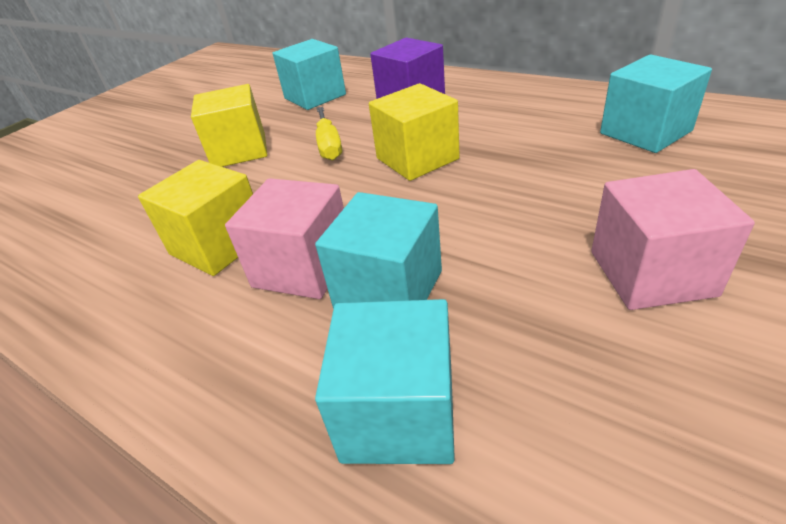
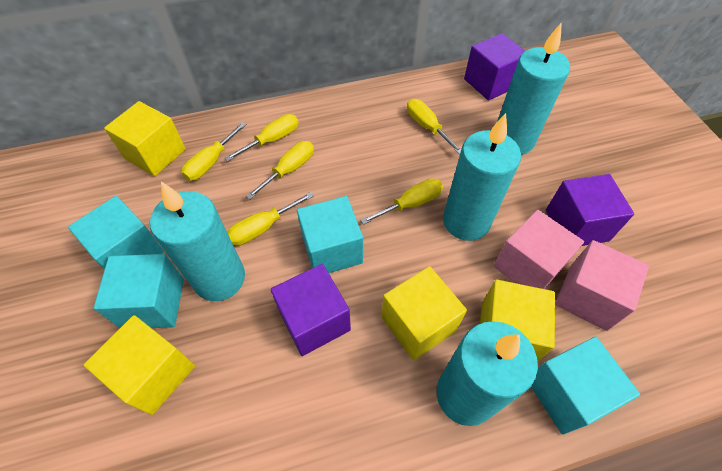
purple cube: [370,37,445,99] = 1 -> [270,264,351,356] [464,33,525,101] [546,174,634,246] = 3
turquoise candle: none = 0 -> [150,181,245,301] [436,321,538,426] [443,113,521,241] [497,22,570,155] = 4
yellow cube: [138,160,253,276] [191,84,268,167] [369,83,460,181] = 3 -> [84,315,195,415] [104,101,186,176] [381,266,467,360] [480,280,555,361] = 4
yellow screwdriver: [316,107,342,160] = 1 -> [181,122,247,181] [225,114,299,162] [227,192,314,245] [246,141,314,199] [360,178,443,225] [407,99,461,154] = 6

